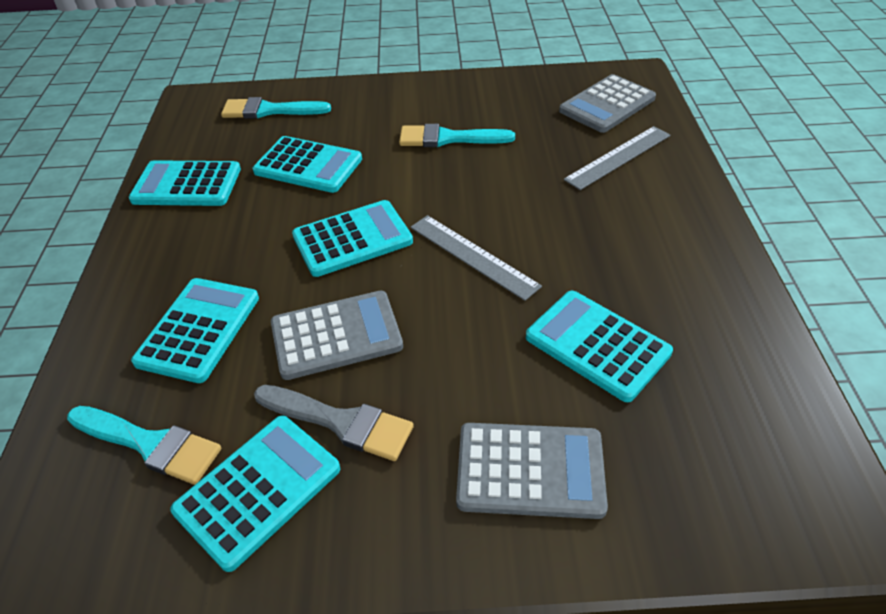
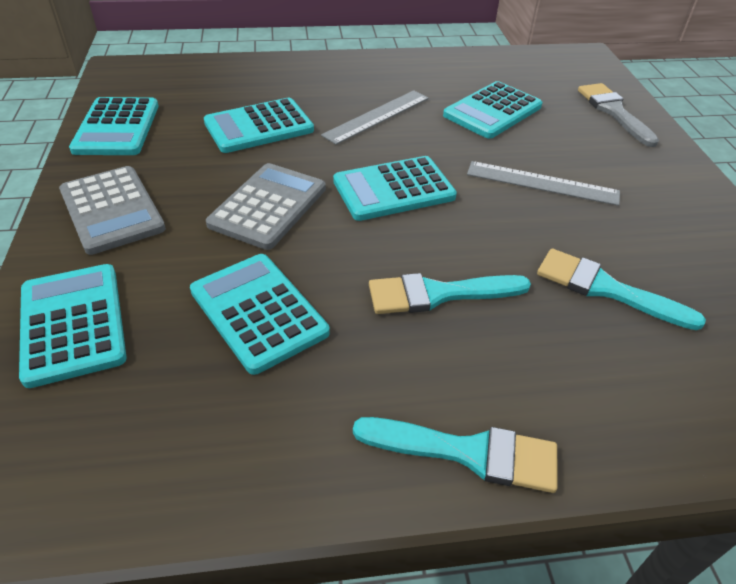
grey calculator: [271,291,403,380] [456,423,608,519] [559,74,656,133] = 3 -> [59,166,166,255] [206,163,326,250] = 2

